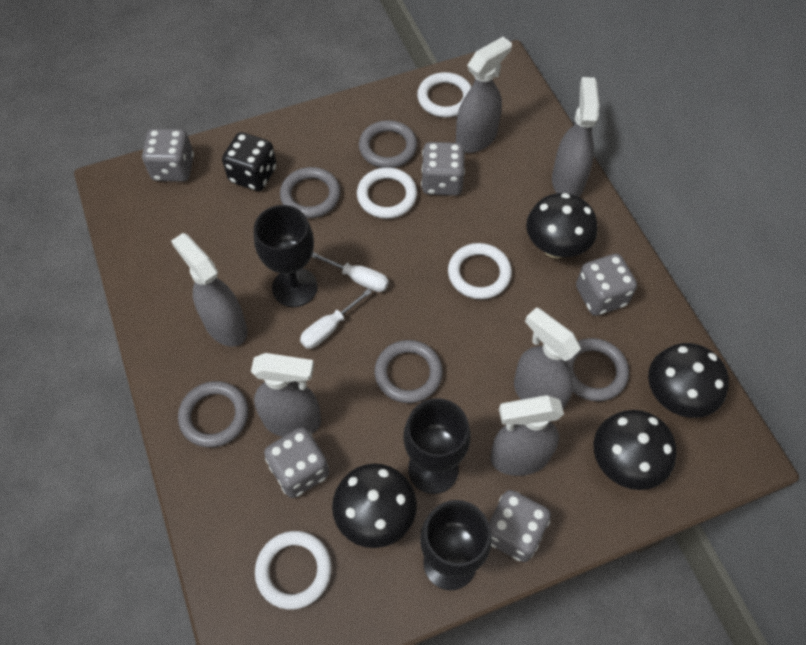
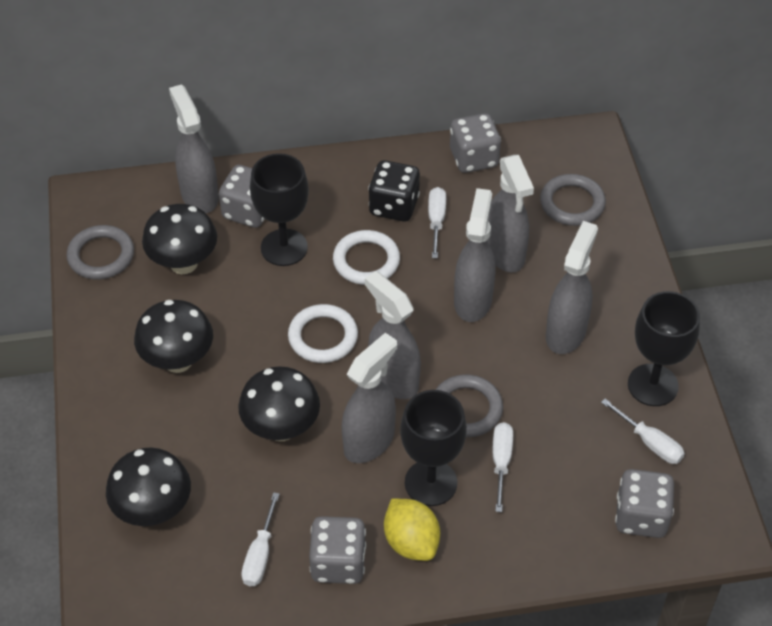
grey dice: [142,129,194,182] [264,427,329,498] [421,142,465,196] [489,490,551,562] [576,254,637,316] = 5 -> [219,165,264,228] [309,516,366,584] [450,113,501,173] [615,469,674,538] = 4
grey ring: [178,381,249,447] [280,167,341,218] [359,120,417,168] [374,340,443,403] [567,338,629,401] = 5 -> [67,225,134,280] [436,375,503,437] [540,174,606,226] = 3
white ring: [255,531,332,609] [357,167,417,219] [417,72,471,118] [448,243,512,299] = 4 -> [288,304,358,363] [333,230,400,285] = 2
white screwdriver: [300,289,372,349] [311,252,389,292] = 2 -> [241,492,280,586] [428,187,446,258] [493,422,513,512] [601,399,685,464] = 4
yellow lemon: none = 0 -> [384,498,440,561] = 1

